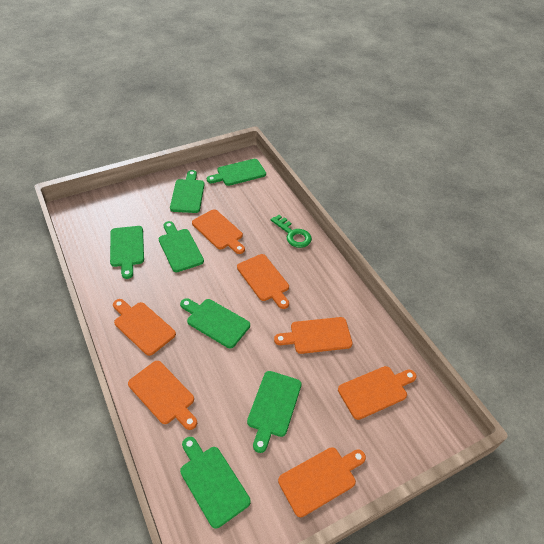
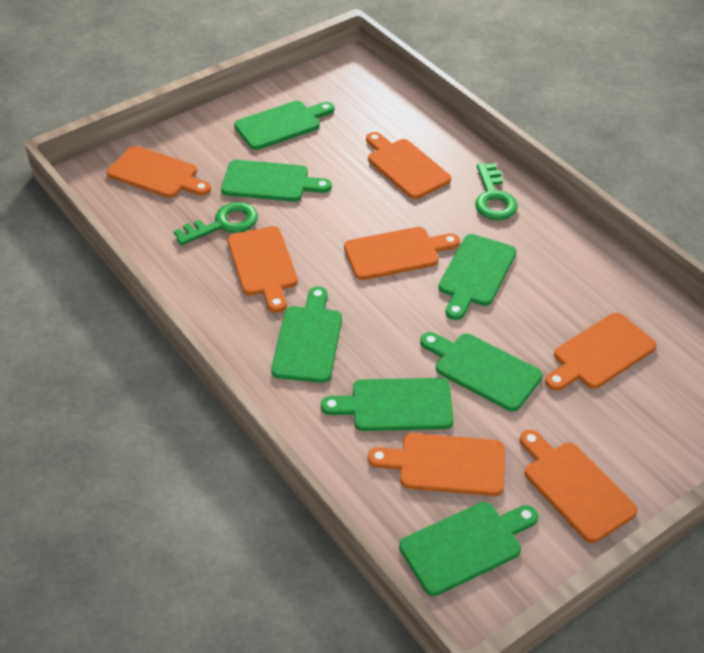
green key: [271,215,312,248] = 1 -> [174,202,258,245] [475,163,518,220] = 2

